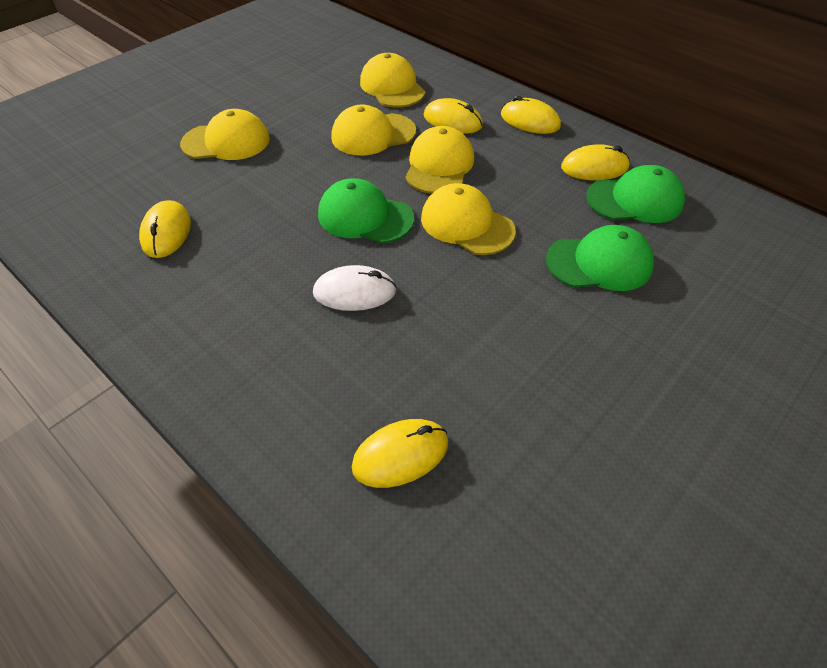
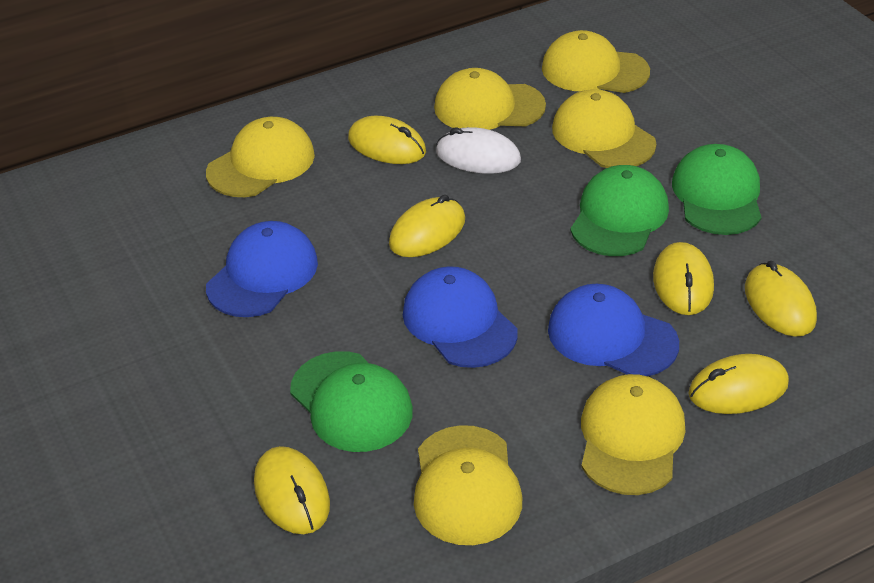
blue cap: none = 0 -> [206,221,318,317] [403,266,518,368] [548,284,679,376] = 3
yellow cap: [180,109,270,160] [331,104,416,156] [360,53,425,108] [406,126,474,194] [421,183,516,255] = 5 -> [206,117,315,197] [414,425,522,545] [434,68,546,130] [542,30,650,93] [552,89,656,168] [581,374,685,495] = 6
yellow mouse: [139,200,191,258] [352,419,448,488] [424,98,483,134] [501,96,561,134] [561,144,630,180] = 5 -> [254,446,330,534] [348,116,426,164] [389,195,465,257] [653,242,714,315] [688,354,789,414] [745,261,817,337] = 6

